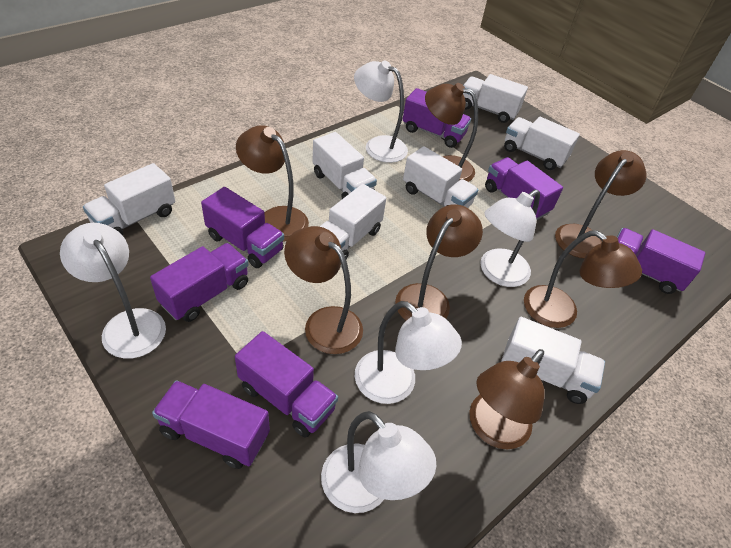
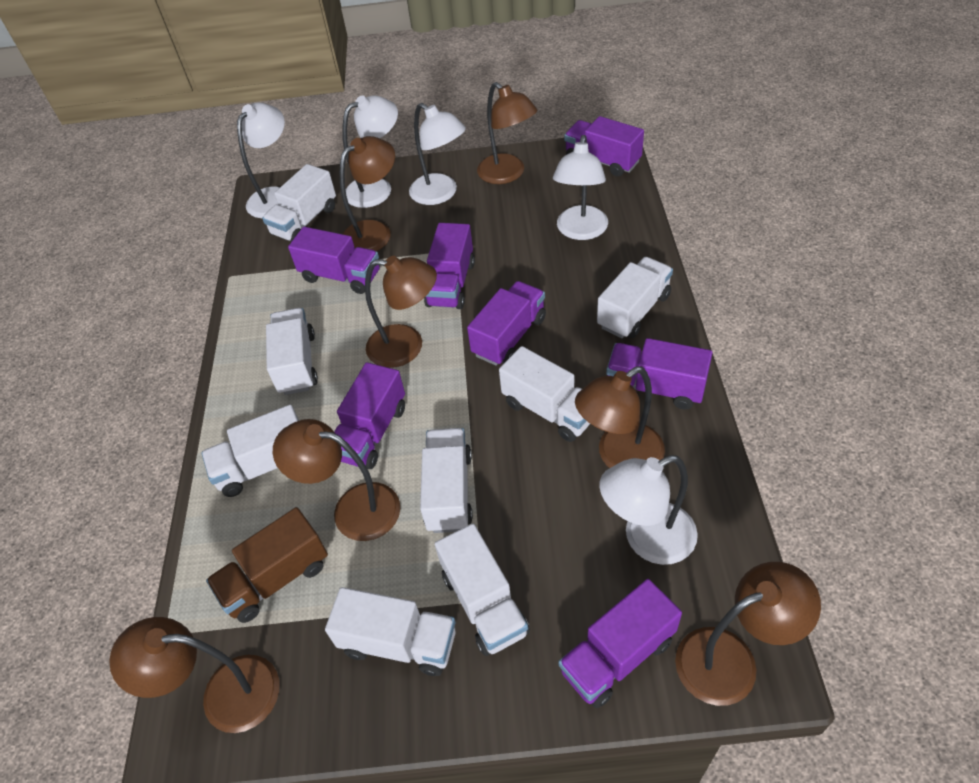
brown truck: none = 0 -> [206,507,328,623] = 1
white truck: [83,163,175,236] [312,132,377,199] [319,184,386,259] [403,146,478,208] [463,74,528,123] [501,317,605,404] [504,117,580,170] = 7 -> [201,405,299,497] [262,164,336,242] [266,308,318,395] [325,587,456,676] [420,428,473,533] [435,524,530,656] [499,346,590,442] [597,257,673,338] = 8

